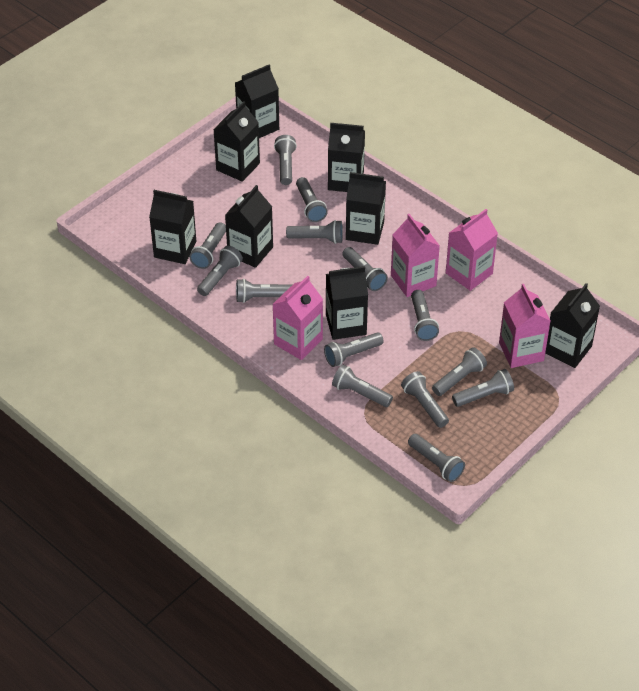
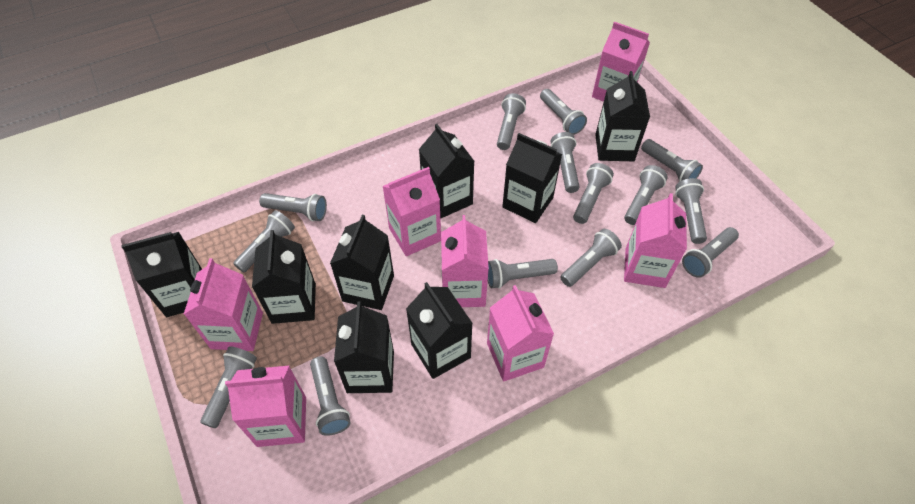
pink carton: [273,276,323,360] [391,214,440,297] [446,209,498,291] [499,284,550,368] = 4 -> [184,258,263,351] [225,366,306,447] [382,167,441,256] [441,215,489,307] [487,285,554,382] [592,22,650,102] [624,193,687,288] = 7

